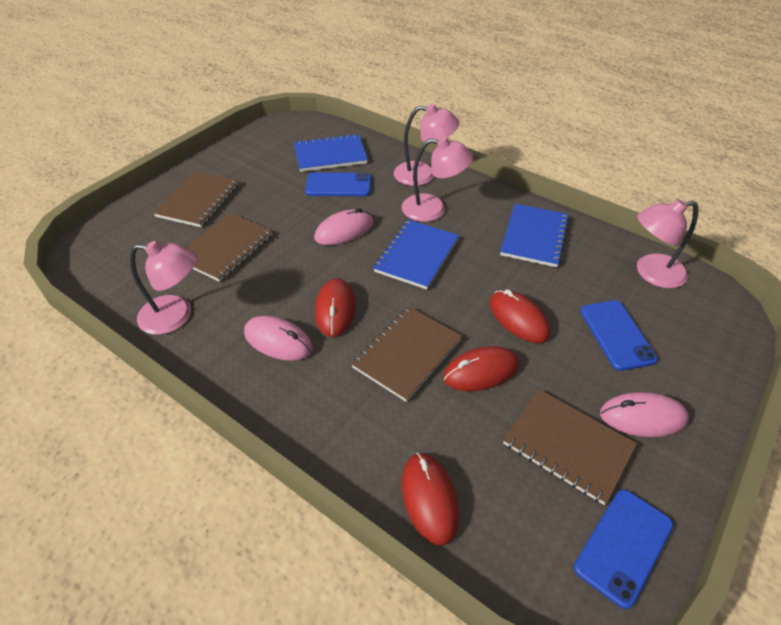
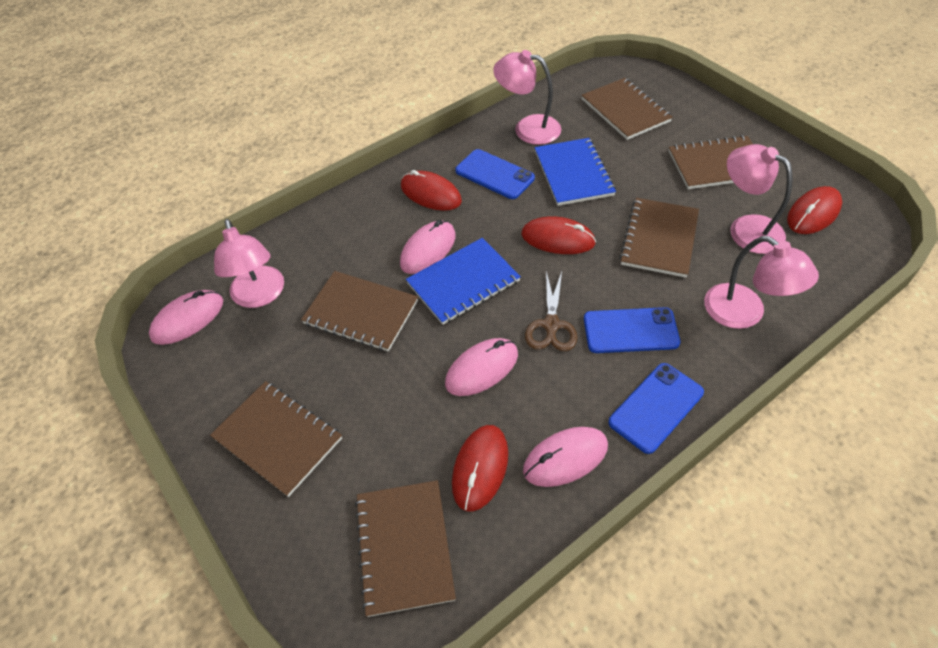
blue notebook: [294,134,368,172] [373,220,459,290] [500,204,570,267] = 3 -> [406,238,521,325] [535,138,616,206] = 2
brown notebook: [153,171,239,227] [187,213,272,282] [351,307,462,402] [503,389,637,505] = 4 -> [210,381,342,497] [301,271,418,351] [355,480,456,617] [582,78,673,140] [619,198,699,278] [669,135,753,189] = 6
brown scissors: none = 0 -> [525,271,577,351] = 1
pink mouse: [244,316,313,361] [314,208,374,245] [600,392,689,437] = 3 -> [149,290,223,345] [400,220,456,274] [445,338,518,396] [523,427,608,487] = 4

